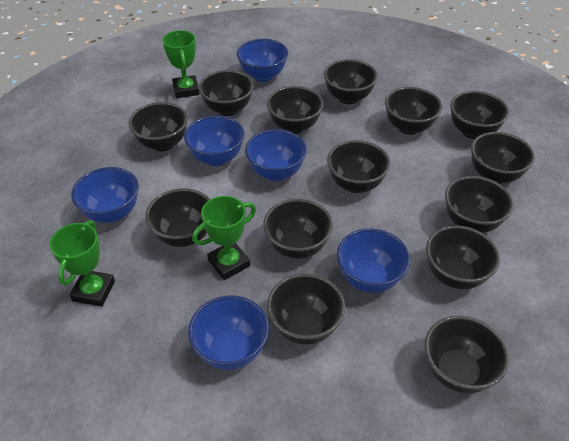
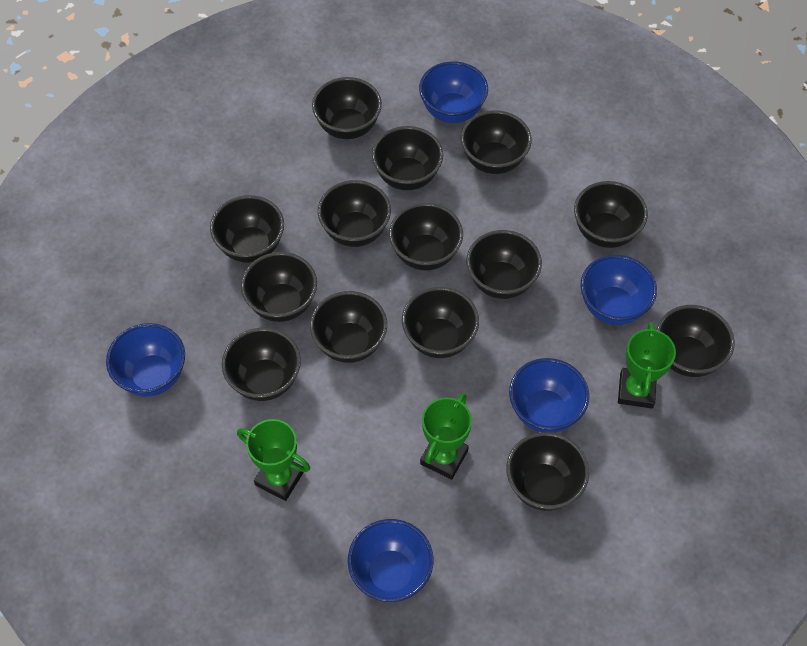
blue bowl: [71,167,139,223] [184,116,245,166] [188,295,269,370] [237,39,288,82] [245,129,307,181] [337,228,410,293] = 6 -> [106,323,185,397] [348,519,433,602] [419,61,488,123] [509,358,589,433] [581,255,657,325] = 5

